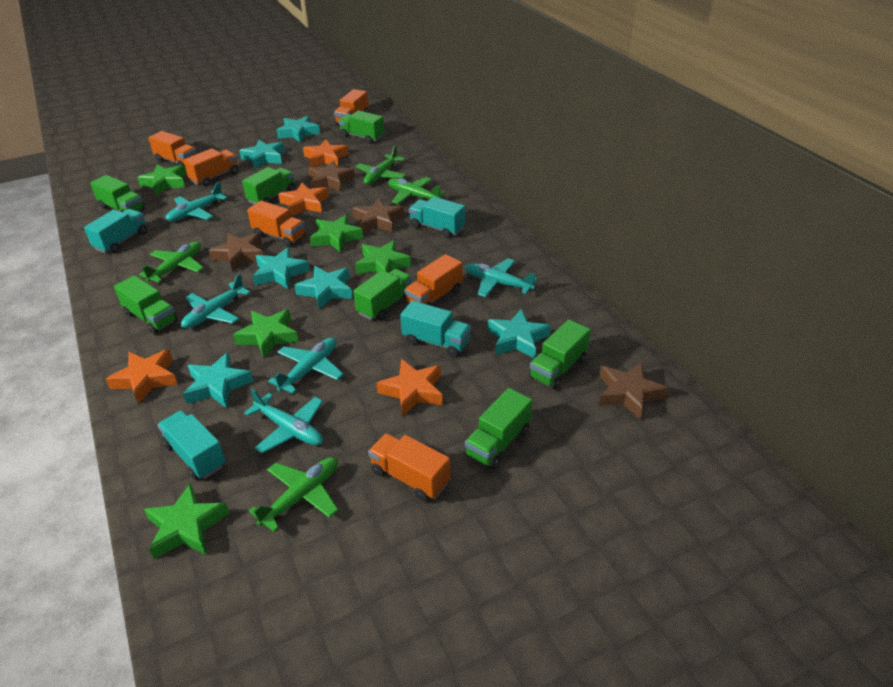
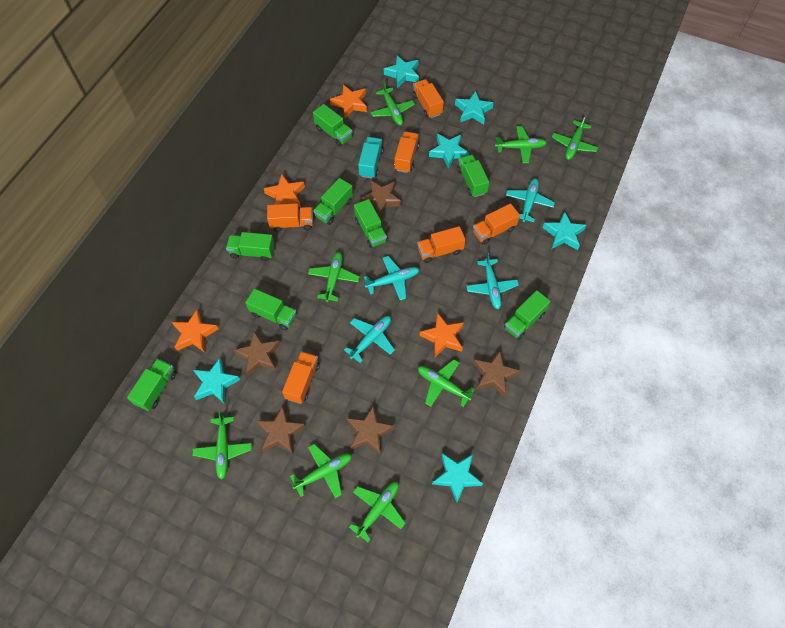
brown star: [209,233,263,272] [308,161,355,191] [353,198,404,233] [599,362,669,420] = 4 -> [234,331,281,376] [257,406,306,454] [347,406,394,454] [360,180,402,217] [473,351,520,397] = 5
green plane: [139,241,204,283] [249,457,338,532] [355,145,406,185] [388,177,445,204] = 4 -> [193,412,252,480] [290,444,352,498] [308,252,360,302] [349,482,405,542] [371,81,415,125] [418,360,475,407] [495,126,547,163] [552,115,598,160] = 8
green star: [137,164,186,195] [144,483,229,559] [233,309,299,358] [310,215,364,253] [355,240,411,274] = 5 -> none = 0
green truck: [90,175,145,212] [114,275,178,334] [242,167,295,204] [338,110,385,144] [353,269,413,321] [465,388,533,469] [529,320,591,389] = 7 -> [127,359,176,411] [226,232,275,261] [245,289,296,330] [313,104,353,146] [313,178,353,225] [354,199,387,248] [457,155,490,197] [504,290,550,340] = 8
turquoise plane: [166,182,227,221] [181,274,251,328] [244,389,323,453] [268,337,344,394] [465,258,537,297] = 5 -> [344,316,395,363] [364,256,420,300] [466,253,519,309] [506,179,555,222] = 4
turquoise truck: [84,209,147,253] [158,410,226,480] [400,301,471,357] [409,196,465,238] = 4 -> [358,137,383,178] = 1

